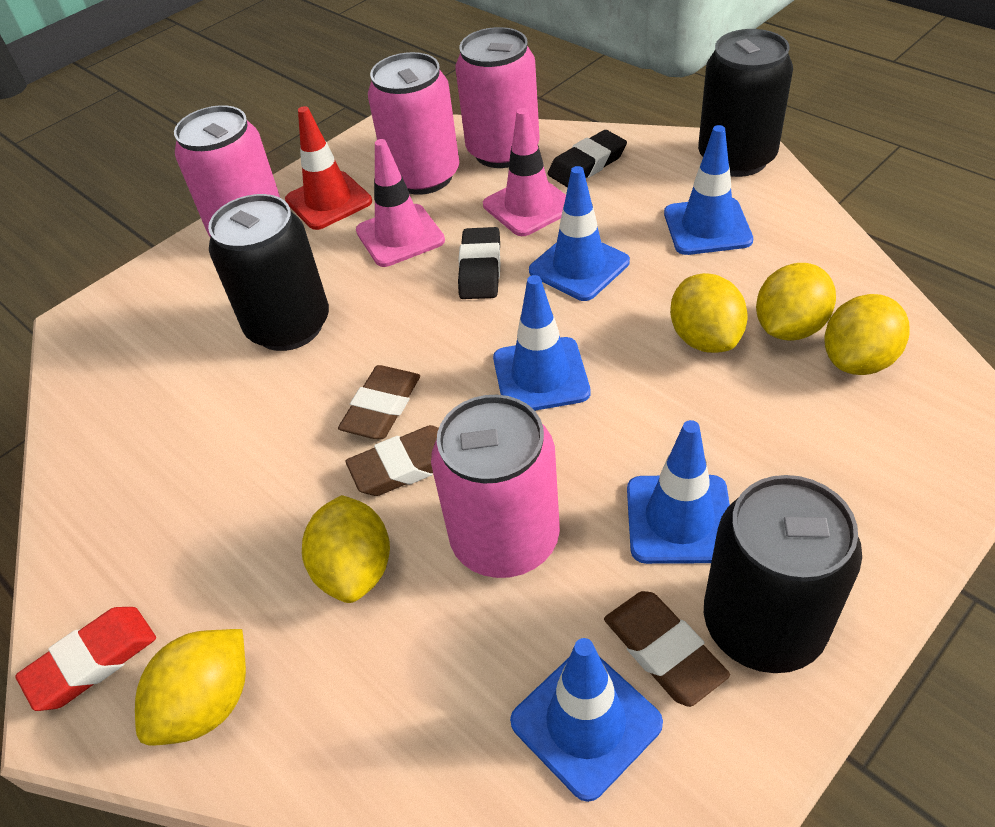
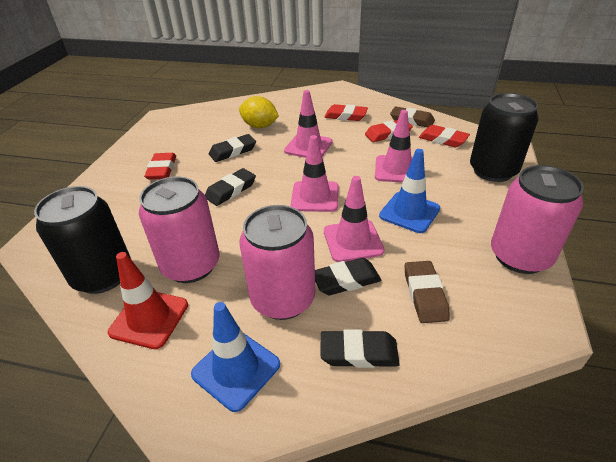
black can: [208,194,329,351] [698,29,793,177] [704,475,862,673] = 3 -> [34,186,131,294] [470,93,538,182] = 2
black eraser: [458,227,500,299] [548,130,627,187] = 2 -> [205,168,256,206] [209,134,256,162] [315,258,381,295] [321,329,400,368] = 4
blue traffic cone: [493,275,590,411] [510,638,663,802] [529,166,630,301] [627,420,730,564] [664,125,753,255] = 5 -> [191,302,280,412] [379,149,440,233] = 2
brown eraser: [338,365,420,439] [345,425,439,496] [604,591,730,707] = 3 -> [390,107,435,127] [405,261,450,323] = 2
pink can: [174,105,280,237] [368,52,459,195] [431,395,560,578] [455,27,540,168] = 4 -> [139,176,220,283] [239,205,315,320] [491,165,584,274] = 3
pink traffic cone: [356,139,445,267] [483,108,566,236] = 2 -> [284,90,332,158] [291,135,338,212] [324,176,385,262] [375,110,413,183] = 4
red eraser: [15,607,156,711] = 1 -> [144,153,176,180] [324,104,368,121] [365,120,413,142] [419,125,470,147] = 4
yellow lemon: [135,629,246,746] [302,495,390,603] [670,273,748,353] [756,263,836,341] [824,294,910,375] = 5 -> [239,96,279,128] = 1

